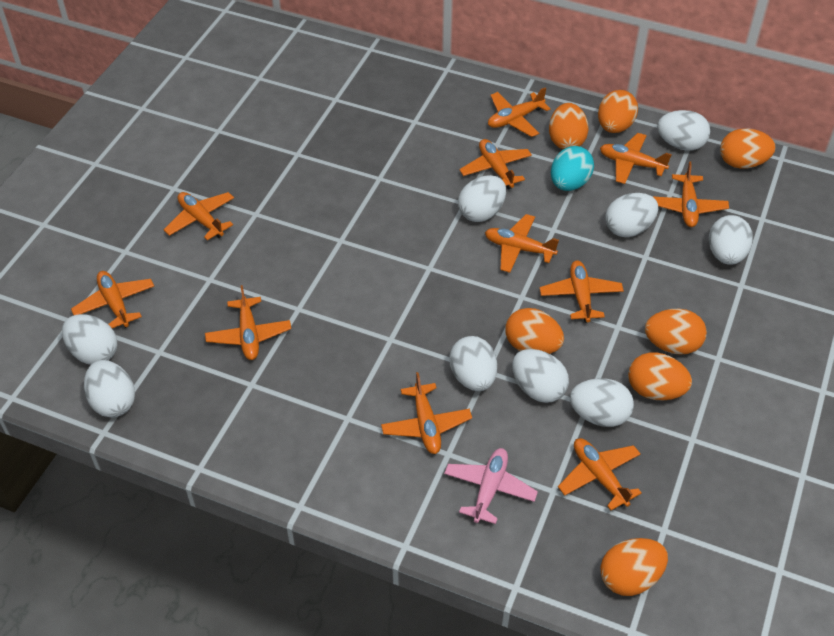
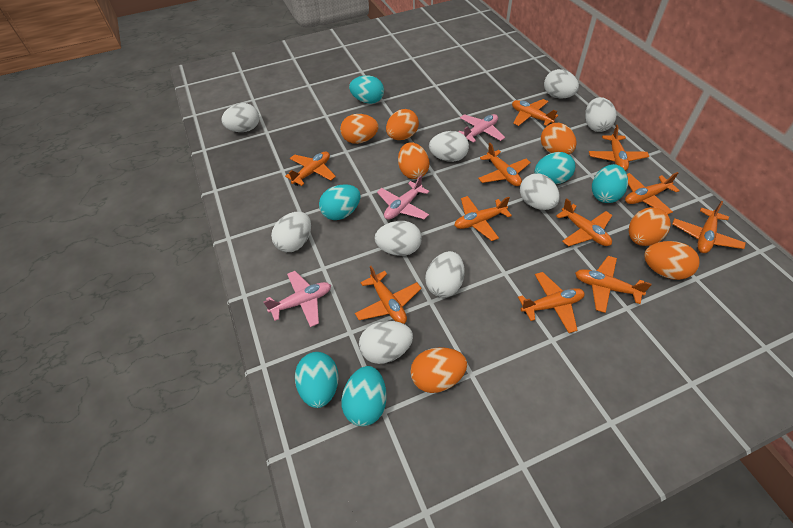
pink plane: [444,448,538,524] = 1 -> [263,271,331,327] [377,175,430,220] [458,114,505,143] = 3
turquoise egg: [551,146,594,191] = 1 -> [295,352,339,408] [319,184,360,220] [341,366,387,426] [349,75,384,104] [535,152,575,184] [592,164,628,203] = 6

